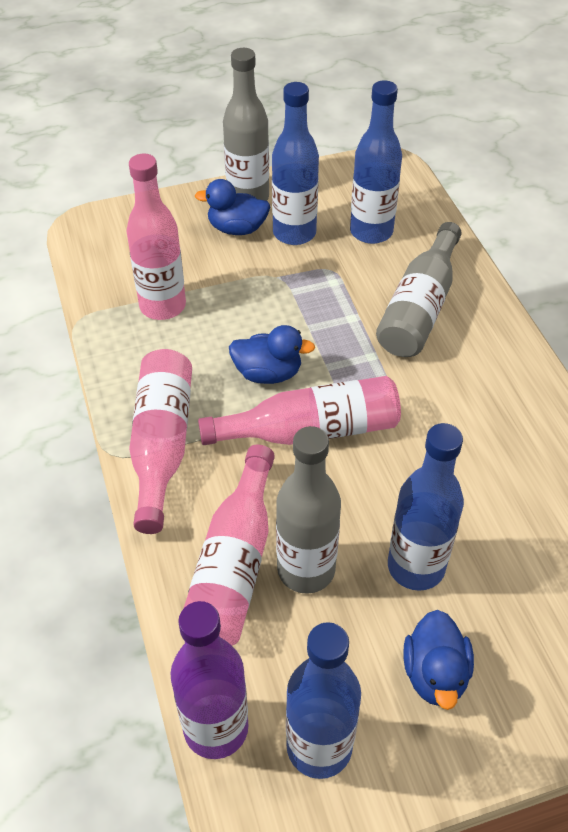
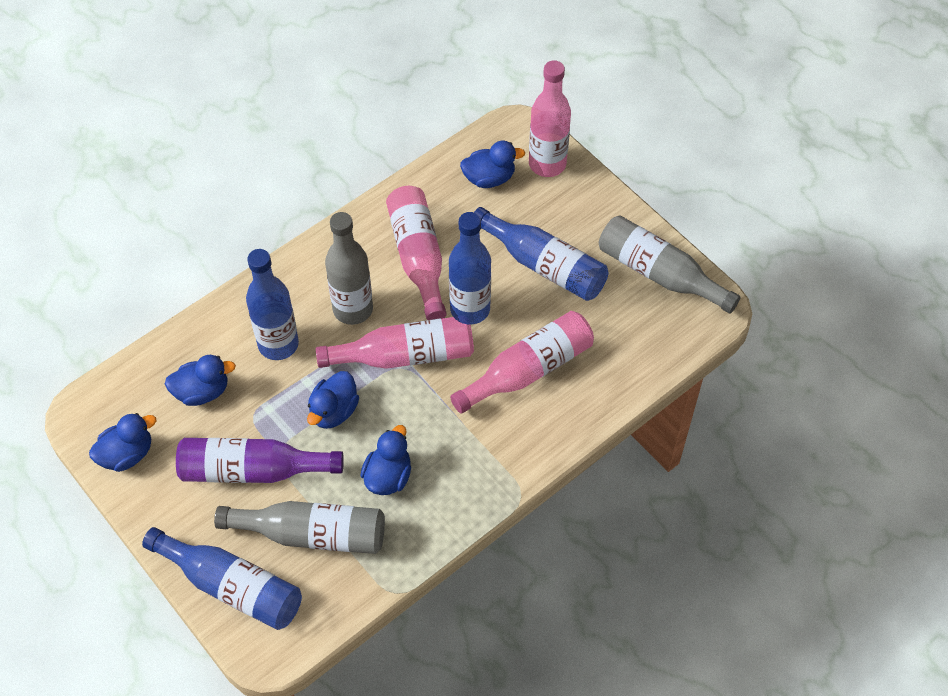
blue duck: [195,179,270,235] [229,325,315,384] [403,610,474,710] = 3 -> [89,413,156,472] [165,355,236,406] [307,371,359,429] [360,425,411,495] [460,141,525,188] = 5

